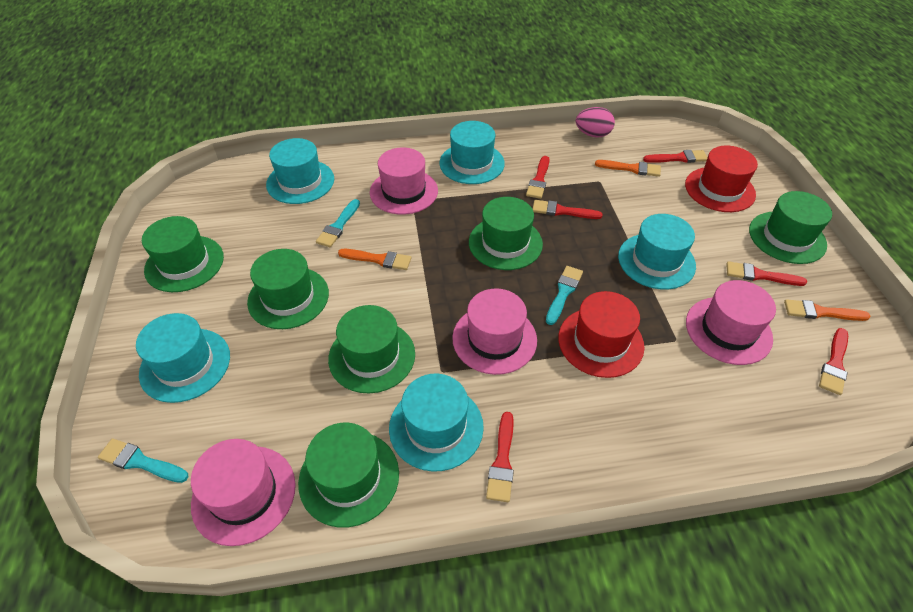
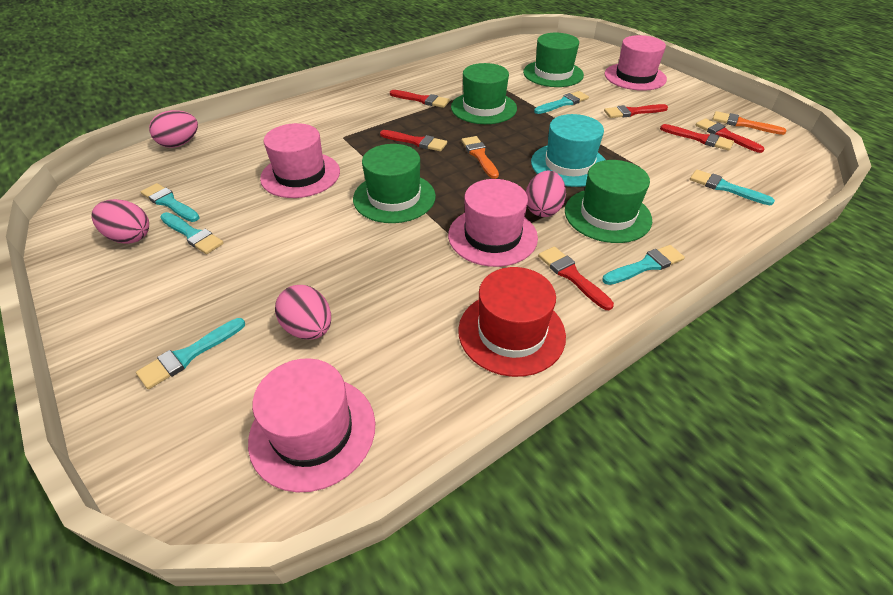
green hat: [142,216,224,292] [247,249,329,329] [298,423,399,528] [328,305,415,394] [469,197,543,270] [749,191,832,264] = 6 -> [353,144,436,223] [451,63,517,124] [523,33,584,87] [565,160,652,243] = 4
orange brush: [338,249,411,270] [595,160,661,177] [784,299,871,321] = 3 -> [461,136,499,179] [712,111,786,135] = 2
pink egg: [576,107,615,138] = 1 -> [91,199,149,244] [149,110,198,148] [275,285,331,340] [526,171,566,217] = 4
red hat: [558,291,645,378] [685,146,758,212] = 2 -> [458,267,566,377] = 1
turquoise brush: [98,438,188,483] [316,199,360,247] [546,266,583,325] = 3 -> [136,318,245,389] [141,183,200,222] [160,212,224,254] [534,91,589,114] [602,245,685,285] [690,170,775,205] = 6
turquoise hat: [136,313,230,403] [266,138,334,204] [389,374,484,472] [439,121,505,184] [618,214,696,290] = 5 -> [531,114,606,187] = 1

